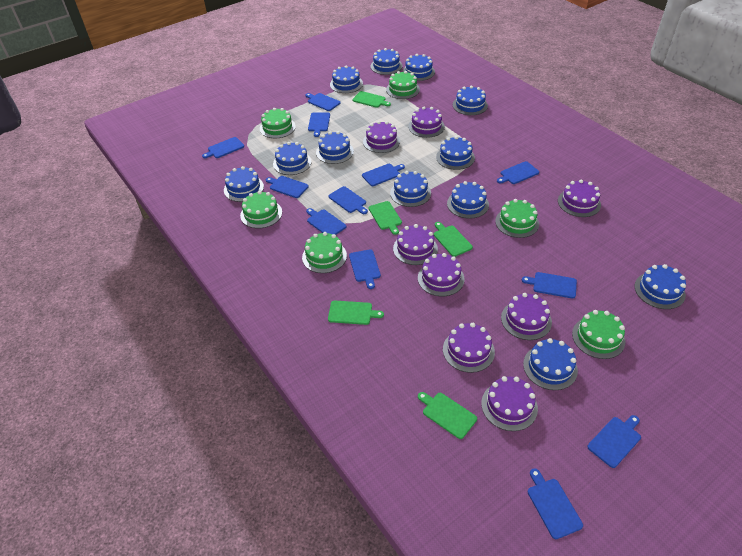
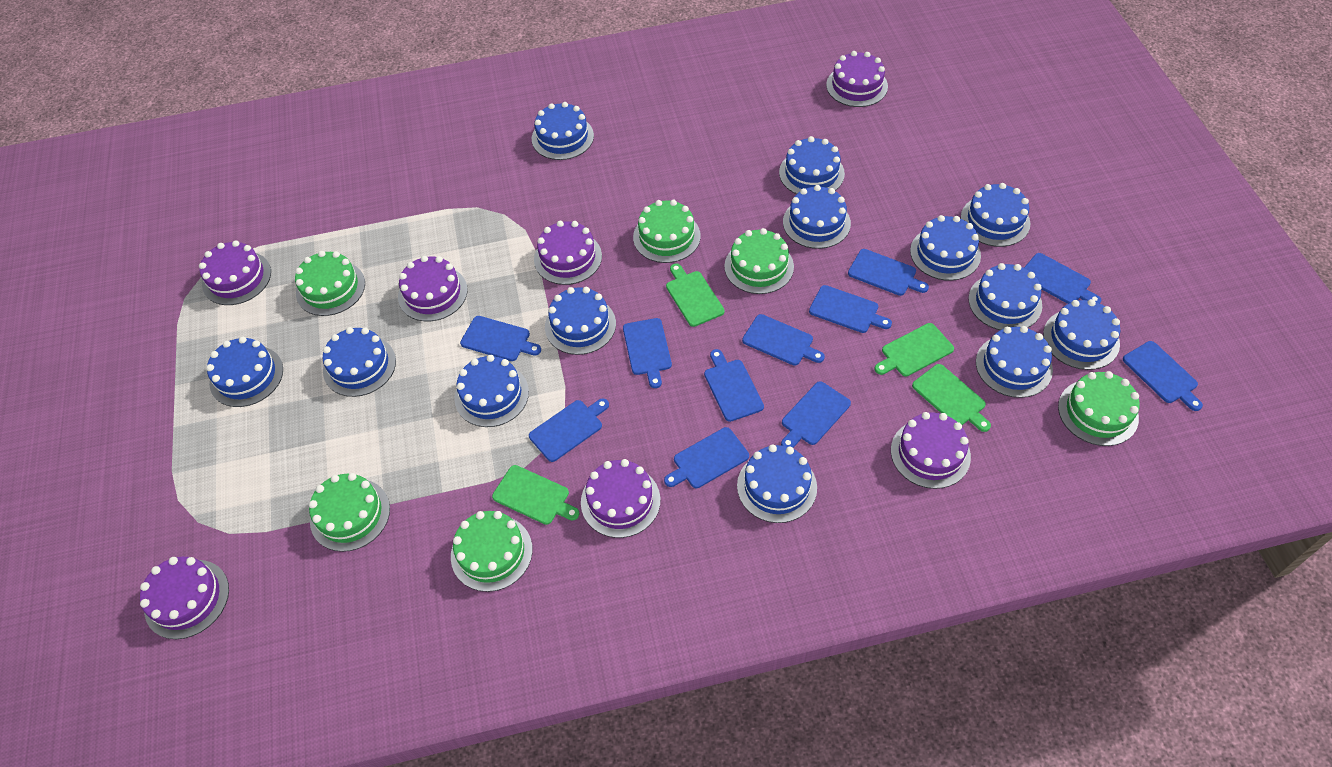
blue cake: [224,166,264,202] [273,142,312,175] [316,131,354,164] [330,65,363,93] [370,48,403,75] [390,171,431,207] [402,54,435,81] [436,136,475,170] [447,181,489,219] [453,86,488,115] [523,338,578,390] [634,264,686,309] = 12 -> [206,336,283,407] [323,327,396,397] [454,355,529,427] [532,102,594,160] [545,287,616,355] [737,444,817,523] [779,136,845,194] [783,185,851,249] [910,215,981,281] [961,183,1030,247] [968,263,1042,330] [976,326,1053,398] [1043,299,1120,370] = 13
blue cutting board: [202,137,244,158] [266,176,309,198] [305,93,340,111] [306,208,346,235] [308,112,330,137] [328,186,368,214] [349,249,381,289] [362,164,405,186] [497,161,539,184] [522,272,577,299] [528,468,583,539] [587,415,641,468] = 12 -> [460,316,541,361] [529,398,609,462] [623,318,672,388] [664,427,749,488] [704,349,764,422] [742,314,825,366] [781,381,851,448] [809,285,892,333] [848,249,929,296] [1024,253,1101,304] [1123,341,1203,411] = 11
green cutting board: [328,301,384,325] [352,91,391,108] [369,201,402,235] [418,392,477,439] [434,222,473,257] = 5 -> [492,465,579,525] [666,263,725,327] [874,323,954,376] [912,364,991,432] = 4
purple cake: [363,121,400,153] [393,224,438,265] [408,107,445,138] [418,253,465,296] [443,323,495,373] [481,376,538,431] [501,293,552,340] [558,180,601,217] = 8 -> [140,557,229,639] [199,240,271,305] [398,256,468,321] [534,221,602,285] [581,459,661,538] [826,51,888,107] [891,412,971,489] = 7

